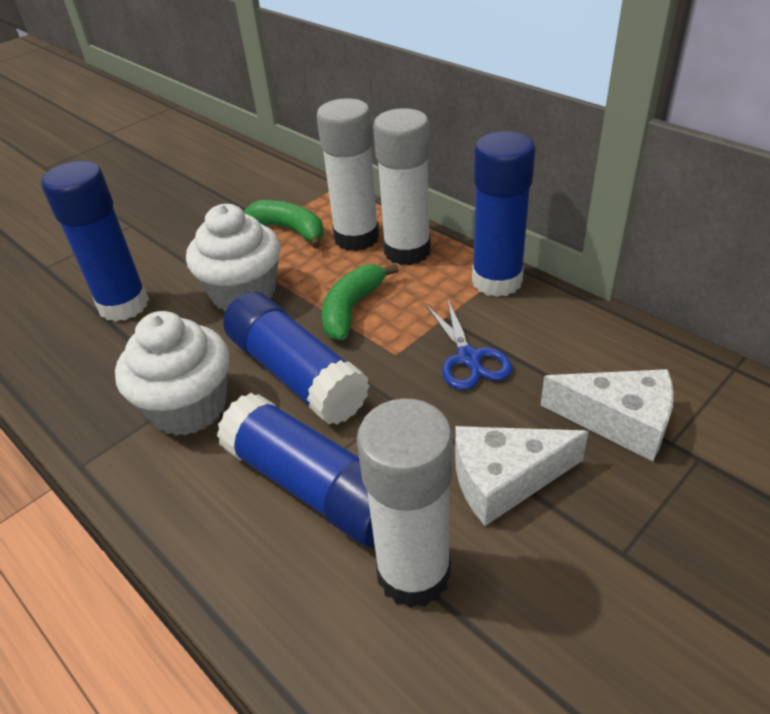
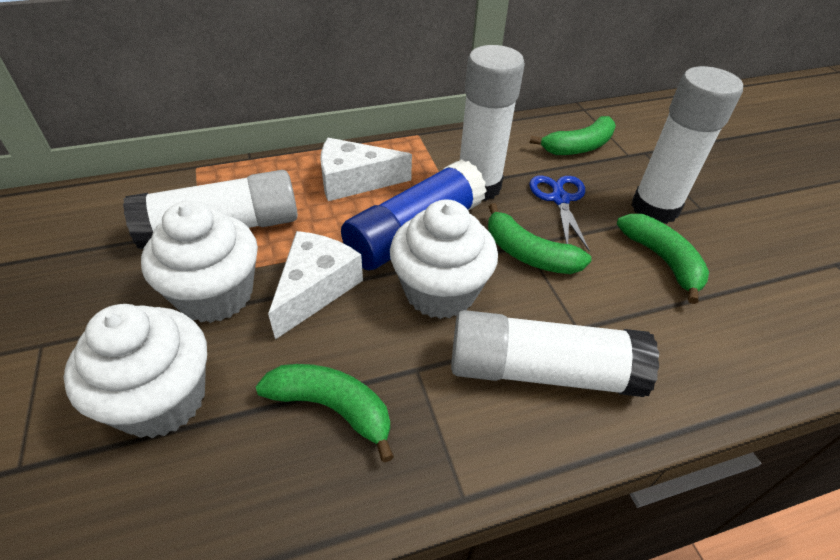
blue glue stick: [41,161,149,322] [216,393,375,548] [223,292,370,425] [472,131,536,297] = 4 -> [341,159,487,270] = 1
green banana: [243,200,324,249] [322,264,399,340] = 2 -> [256,364,394,463] [488,203,592,274] [530,116,616,155] [617,214,709,304] = 4
white cupcake: [115,311,229,436] [186,204,280,312] = 2 -> [64,304,207,438] [141,201,258,323] [390,199,498,319] = 3
white glue stick: [317,98,379,251] [356,399,453,608] [373,108,431,265] = 3 -> [123,170,298,249] [451,310,659,397] [460,45,525,201] [631,66,743,224] = 4

